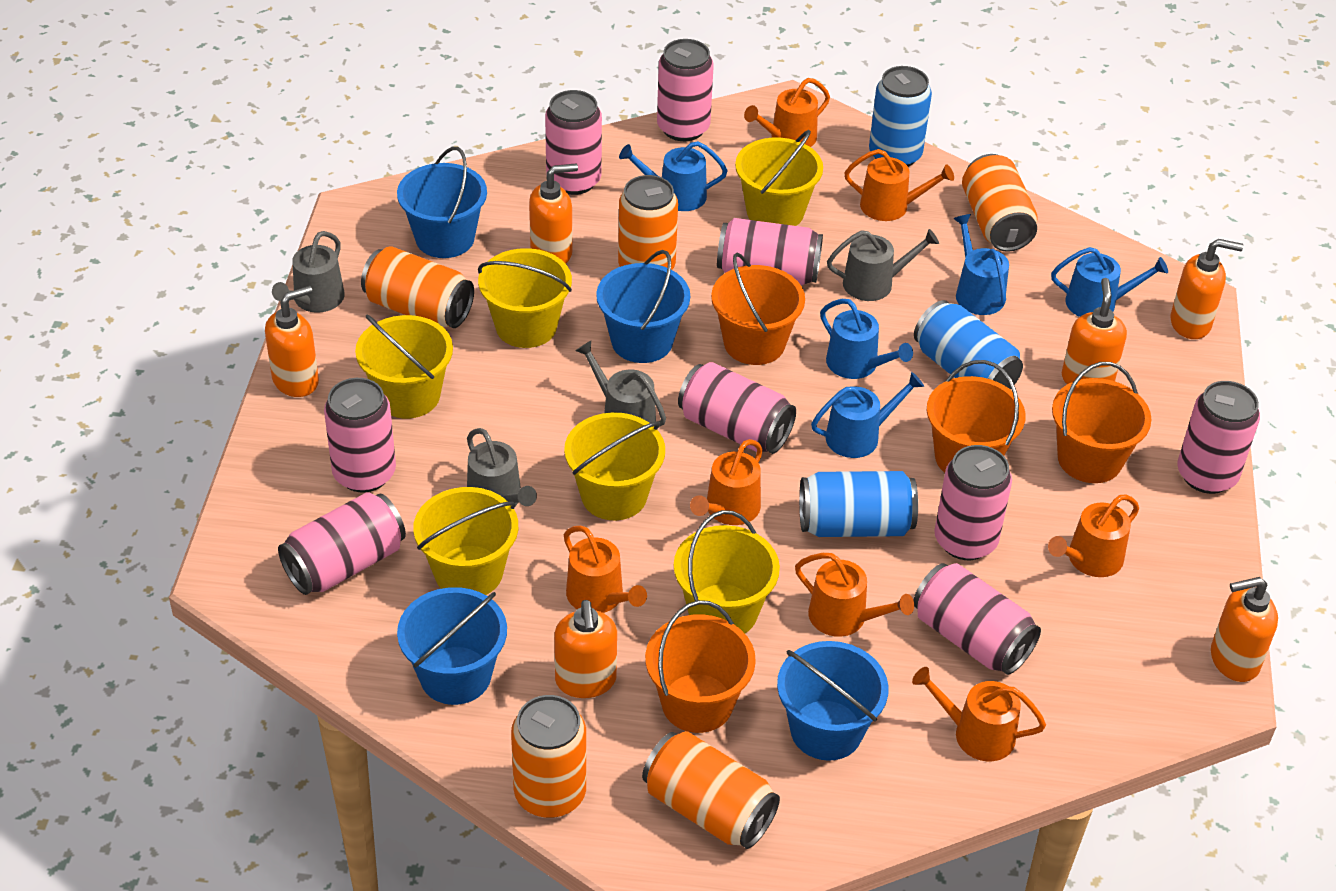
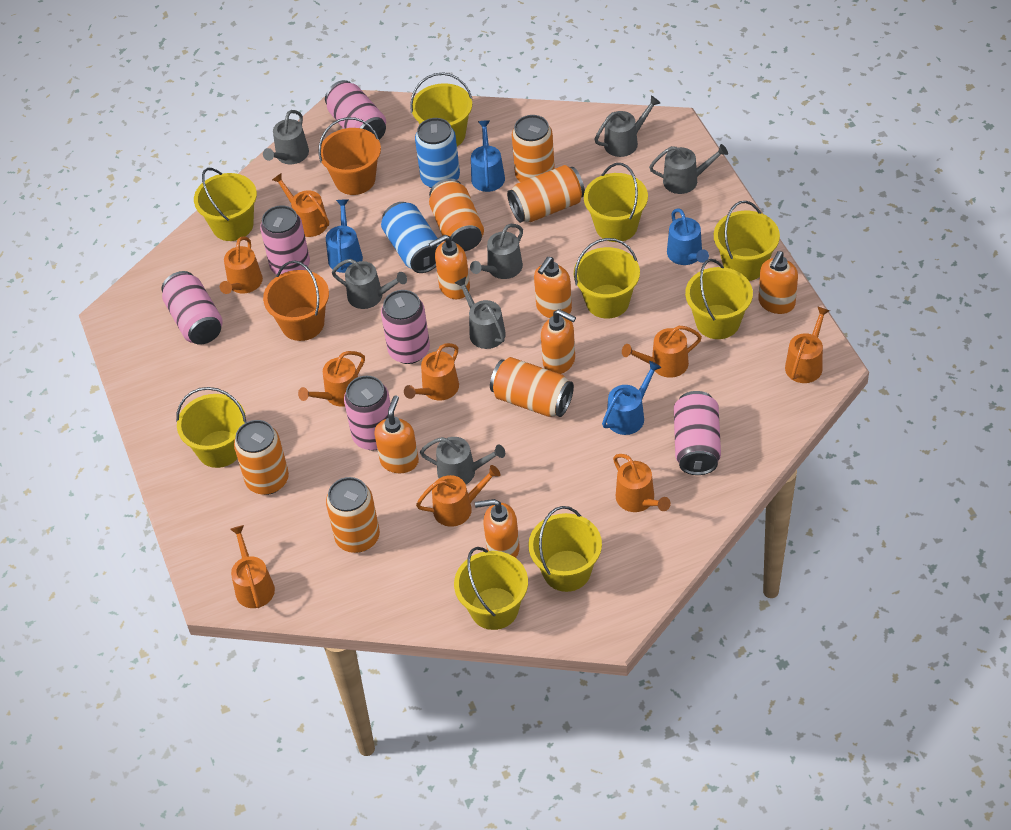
blue bucket: [397,147,487,258] [397,587,507,705] [596,250,690,363] [777,641,889,761] = 4 -> none = 0
blue can: [799,471,918,537] [869,66,932,167] [914,300,1023,389] = 3 -> [381,202,441,273] [415,118,460,188] = 2
blue watering can: [619,141,728,211] [811,372,924,458] [820,299,913,379] [953,214,1009,315] [1051,247,1168,317] = 5 -> [326,200,363,273] [471,120,505,192] [602,361,661,435] [667,209,709,265] = 4
grey watering can: [272,231,345,313] [467,428,537,506] [575,341,666,427] [827,229,939,301] = 4 -> [263,110,309,164] [332,259,407,309] [420,437,505,484] [455,277,506,349] [470,224,523,279] [595,96,661,157] [649,144,728,194] = 7
orange bucket: [645,600,756,733] [711,253,805,365] [927,360,1026,473] [1052,362,1152,483] = 4 -> [263,260,329,341] [318,117,381,195] = 2
orange can: [361,246,474,328] [511,695,586,818] [618,175,678,270] [642,731,780,849] [962,154,1038,252] = 5 -> [234,420,289,495] [326,477,380,553] [429,179,484,251] [490,357,574,417] [507,165,585,223] [512,115,555,182] = 6
orange watering can: [564,526,647,613] [690,439,763,525] [744,78,830,147] [795,553,914,637] [845,149,954,221] [912,667,1046,761] [1048,495,1139,577] = 7 -> [220,236,263,294] [230,525,275,608] [272,173,329,237] [298,351,365,407] [404,343,459,401] [416,465,501,527] [613,454,671,512] [622,326,702,378] [785,306,830,383] = 9
pink can: [278,492,406,595] [324,378,396,492] [545,90,602,195] [657,39,714,141] [678,362,796,454] [717,218,823,285] [913,563,1041,675] [934,445,1012,560] [1177,381,1260,494] = 9 -> [162,271,223,345] [260,205,310,275] [325,80,386,140] [344,376,391,450] [381,290,430,364] [674,391,721,475] = 6
yellow bucket: [355,315,453,418] [413,487,518,595] [478,248,572,348] [564,412,665,520] [674,510,780,633] [735,130,823,226] = 6 -> [176,387,246,468] [194,168,257,241] [410,72,472,146] [454,547,528,630] [528,506,602,592] [574,238,640,319] [584,163,648,242] [685,259,753,339] [714,201,780,281] = 9

